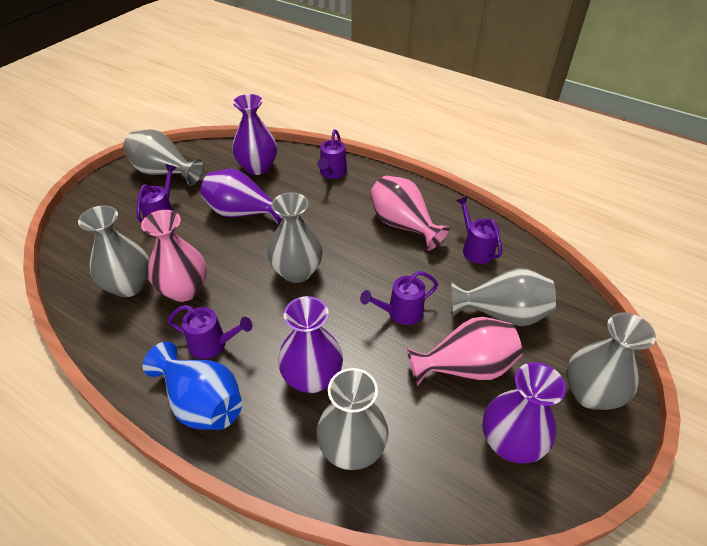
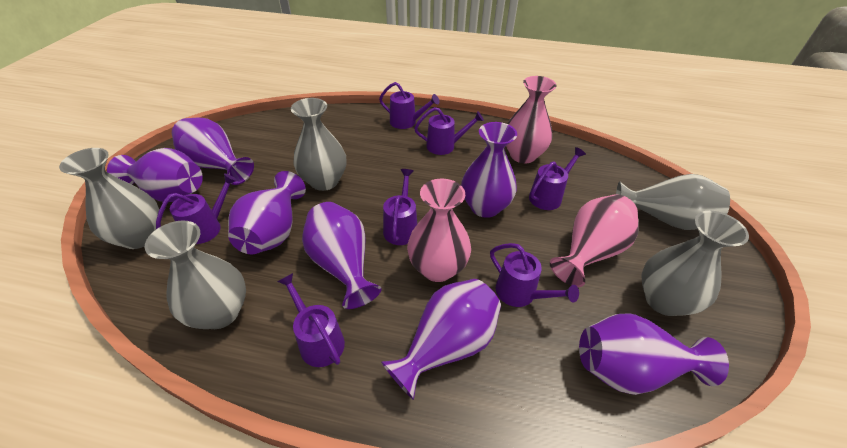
blue vase: [143,342,242,430] = 1 -> none = 0
grey vase: [78,205,149,297] [123,129,204,186] [268,192,322,283] [316,368,389,470] [451,268,556,326] [567,313,656,410] = 6 -> [59,148,159,249] [145,221,246,329] [291,98,346,191] [616,174,730,230] [642,211,749,316] = 5
purple vase: [201,169,283,225] [232,94,277,175] [278,296,343,393] [483,362,566,463] = 4 -> [107,148,203,202] [172,118,254,185] [228,171,306,254] [302,202,381,309] [381,279,501,400] [461,122,517,218] [579,314,729,395] = 7
purple watering can: [137,164,177,222] [168,305,252,359] [317,130,347,179] [360,271,438,325] [456,196,502,264] = 5 -> [156,173,237,244] [277,273,345,367] [379,82,440,129] [383,169,417,245] [414,107,484,155] [490,243,579,307] [529,147,586,210] = 7

